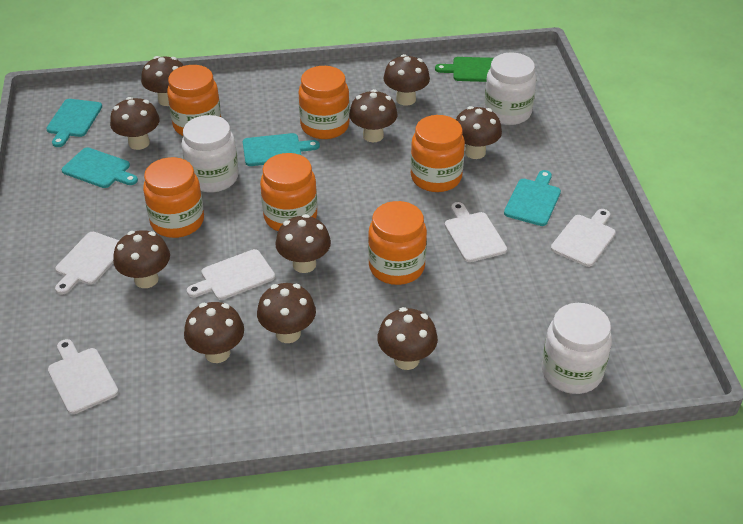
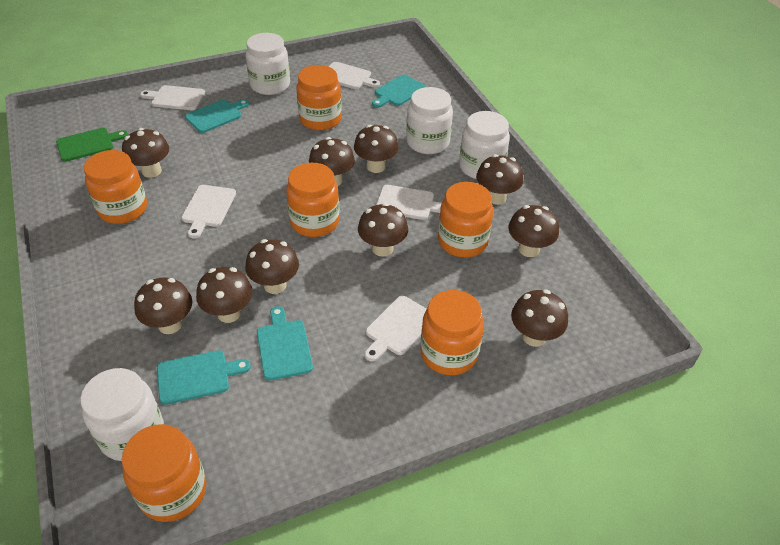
white jar: [181,115,239,192] [484,52,536,125] [542,303,612,394] = 3 -> [80,368,164,461] [246,33,290,95] [406,87,453,154] [459,111,510,179] = 4

